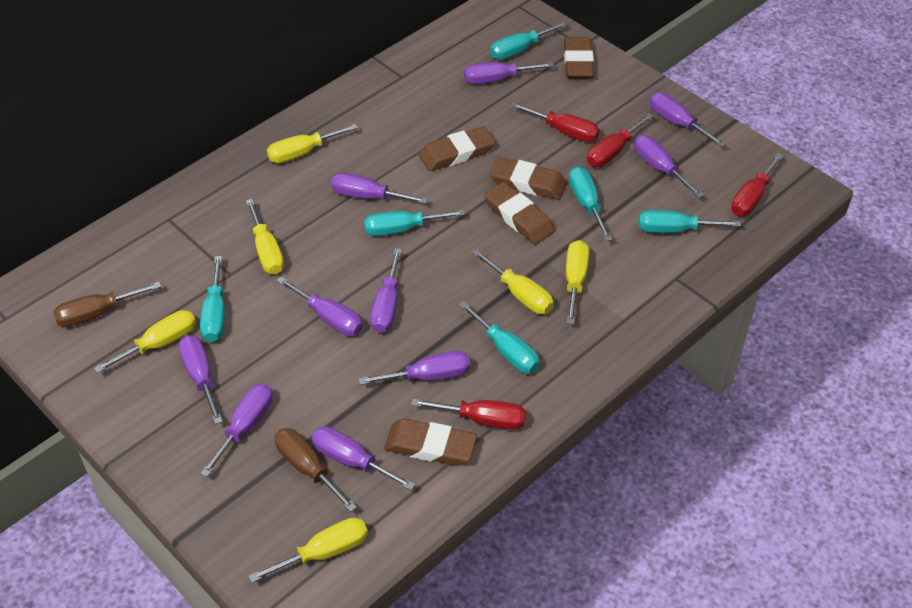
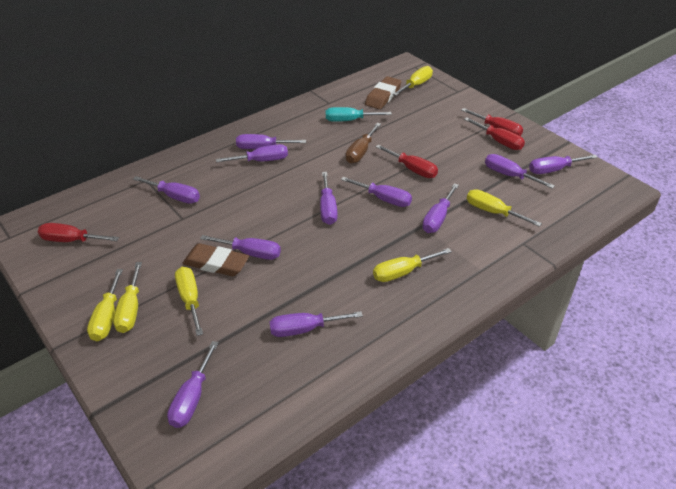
brown eraser: [384,418,477,466] [419,126,495,171] [484,182,555,244] [489,156,567,200] [564,37,594,79] = 5 -> [182,243,249,276] [365,76,402,109] = 2
brown screwdriver: [53,282,161,327] [275,428,357,512] = 2 -> [346,123,381,163] = 1
purple screwdriver: [179,335,223,424] [200,384,273,477] [276,276,363,336] [312,426,416,490] [331,173,428,204] [359,351,470,385] [370,248,402,333] [464,62,554,84] [634,135,704,198] [650,93,726,147] = 10 -> [133,176,200,204] [167,341,218,428] [200,235,281,260] [216,144,288,162] [236,134,306,149] [269,311,363,337] [320,172,338,225] [341,177,412,207] [422,183,459,233] [485,154,555,189] [529,155,598,174] = 11
turquoise screwdriver: [200,256,225,342] [364,209,465,236] [459,301,540,373] [490,22,567,60] [569,167,612,241] [638,210,741,233] = 6 -> [326,107,392,122] = 1

